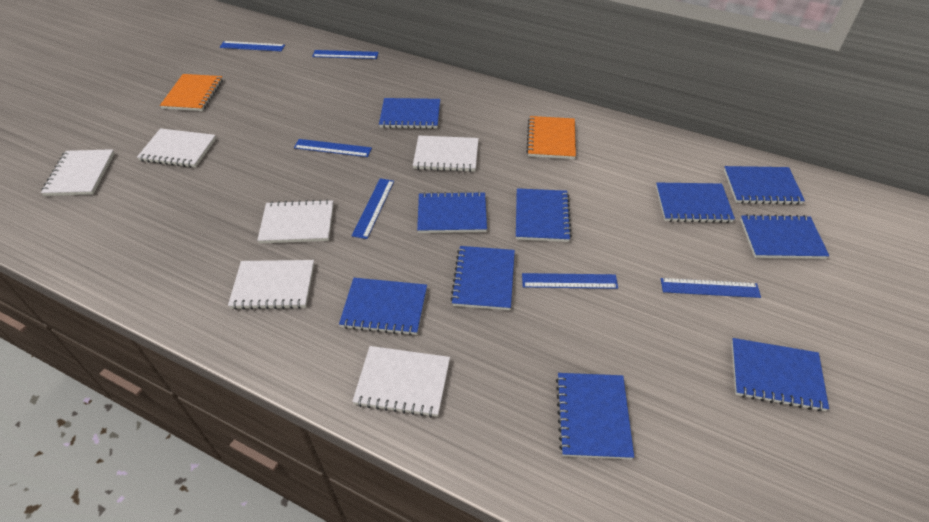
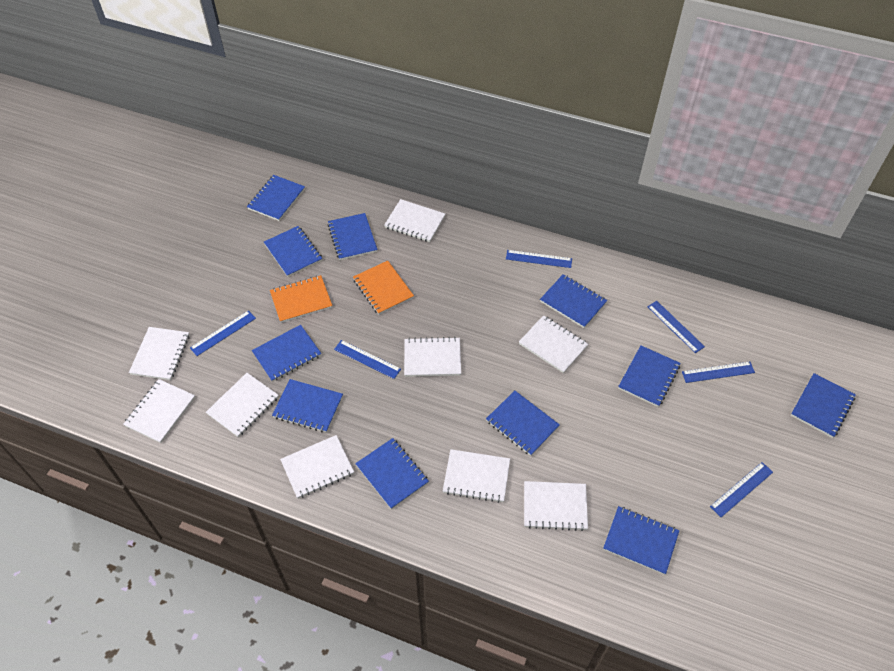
blue notebook: [339,278,427,336] [379,98,440,129] [417,191,487,233] [450,246,515,310] [516,188,572,242] [556,373,634,459] [656,183,735,223] [724,166,805,205] [732,338,829,412] [740,214,829,259] = 10 -> [247,175,305,221] [252,325,321,382] [264,226,322,277] [272,379,343,433] [327,213,378,260] [355,438,429,509] [486,391,560,456] [540,274,607,328] [603,506,679,575] [618,346,681,407] [791,373,856,438] = 11
white notebook: [41,149,115,196] [137,128,216,167] [228,260,314,310] [257,199,334,243] [352,346,450,417] [413,136,479,172] = 6 -> [123,379,195,443] [129,327,190,380] [206,373,279,437] [280,435,354,499] [384,199,445,242] [404,337,461,377] [443,449,510,503] [519,315,588,373] [524,481,588,531] = 9

